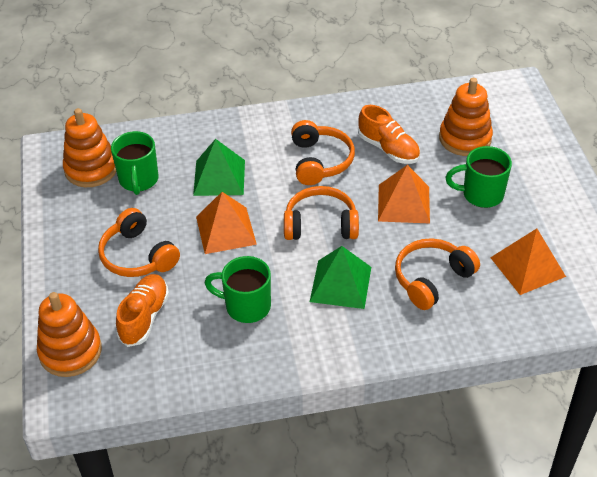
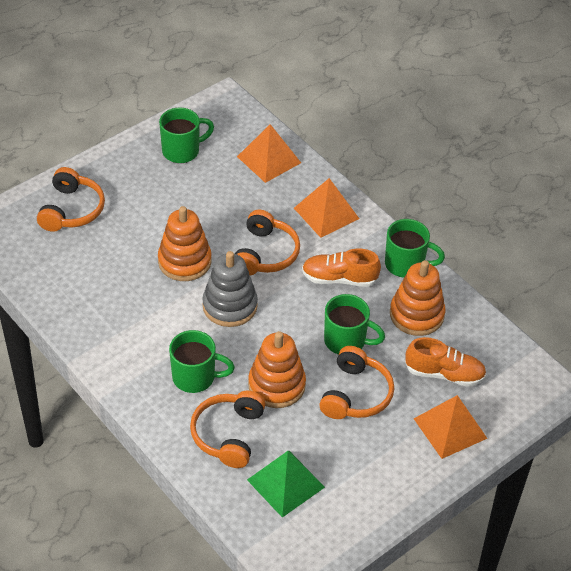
green mug: [111,131,159,195] [205,256,271,323] [445,146,512,208] = 3 -> [159,108,214,163] [169,330,235,393] [324,294,385,354] [385,219,445,278] = 4
green pyramid: [193,139,245,196] [310,246,371,309] = 2 -> [247,451,325,518] = 1
grey stacking toy: none = 0 -> [202,251,258,327] = 1

